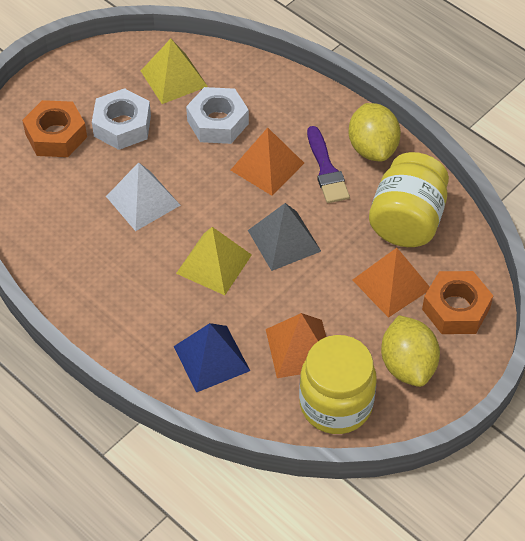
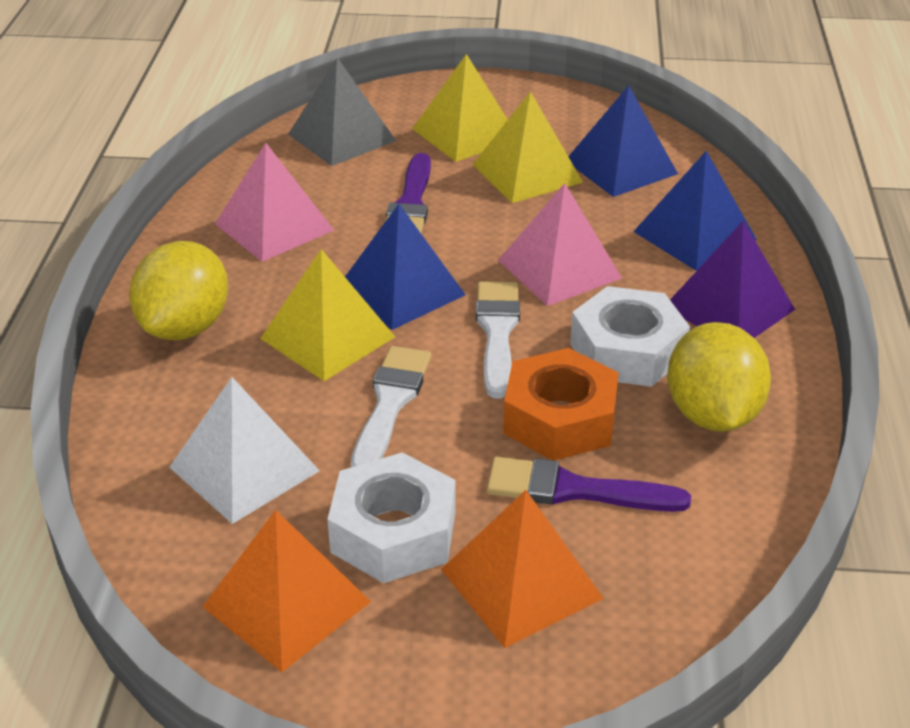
blue pyramid: [174,323,250,393] = 1 -> [345,204,466,330] [568,85,678,197] [633,151,757,271] = 3
orange nut: [22,100,87,157] [422,271,493,334] = 2 -> [503,348,619,460] = 1
orange pyramid: [231,128,304,196] [266,313,326,378] [353,248,430,318] = 3 -> [202,510,371,672] [441,490,604,648] = 2
pink pyramid: none = 0 -> [215,143,334,262] [498,183,622,306] = 2
purple brush: [307,126,350,203] = 1 -> [385,153,431,234] [486,457,691,512] = 2
purple pyramid: none = 0 -> [670,221,795,338] = 1
white brush: none = 0 -> [351,346,431,467] [476,281,520,398] = 2
yellow jar: [299,335,377,434] [369,152,449,247] = 2 -> none = 0
yellow pyramid: [141,39,208,104] [176,227,252,295] = 2 -> [260,249,395,381] [412,54,508,162] [472,91,583,203] = 3

